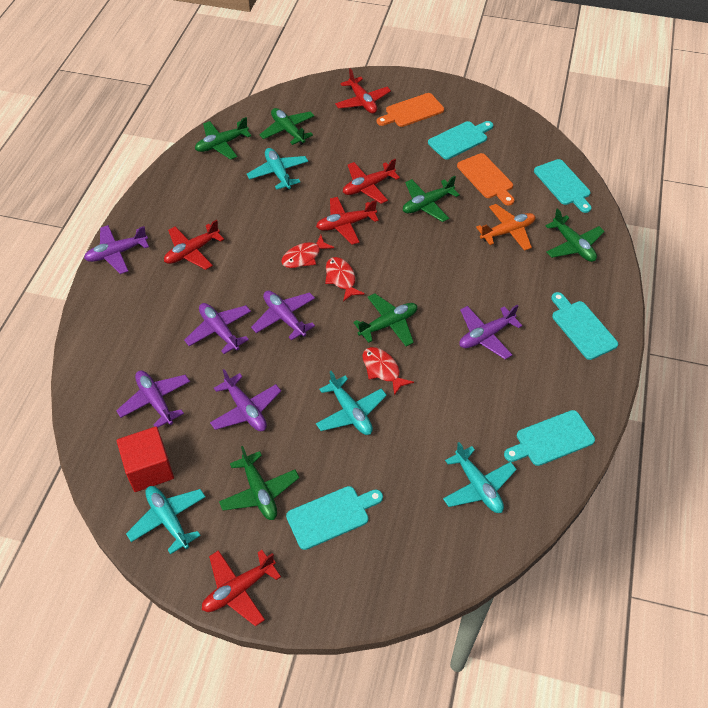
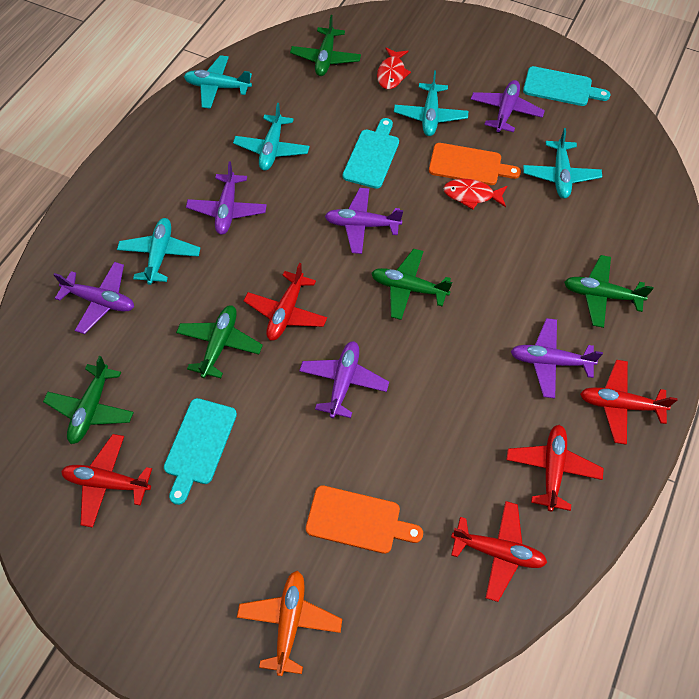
green plane: [195,117,251,160] [219,446,299,520] [259,108,315,145] [353,293,417,347] [403,176,460,222] [545,208,605,262] = 6 -> [43,356,134,444] [176,305,263,378] [290,15,361,76] [371,249,452,320] [564,255,654,328] = 5
red cube: [117,427,174,492] = 1 -> none = 0
red fish: [281,235,334,268] [325,257,365,302] [362,347,414,396] = 3 -> [377,47,411,89] [443,179,507,210] = 2
turquoise cutting board: [286,486,383,550] [428,121,493,160] [504,410,595,466] [534,159,592,213] [551,292,618,360] = 5 -> [164,398,237,505] [343,118,399,189] [523,66,611,106] = 3
turquoise plane: [126,486,206,554] [247,148,308,190] [316,371,387,435] [443,442,517,513] = 4 -> [117,218,200,285] [184,55,252,109] [233,103,310,171] [394,70,468,136] [523,128,602,199] = 5

